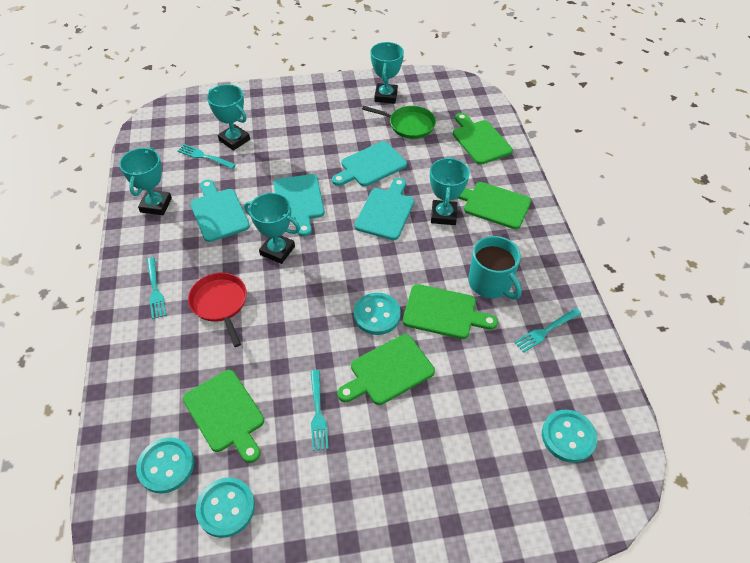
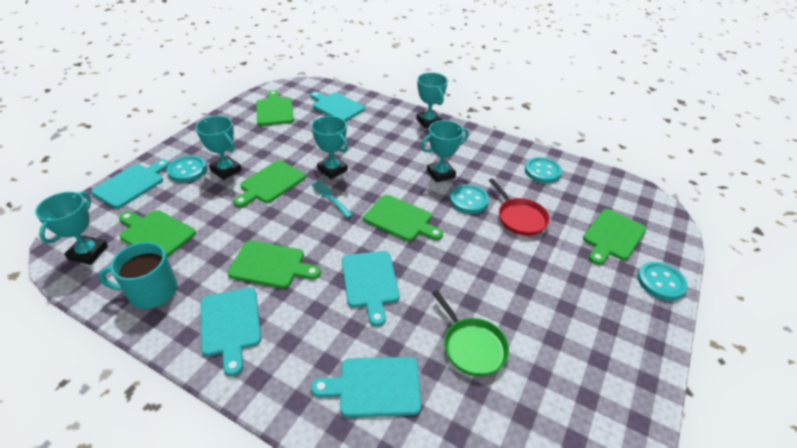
green cutting board: [183,370,264,463] [337,334,435,405] [403,284,498,339] [453,113,513,165] [458,182,531,229] = 5 -> [119,210,196,257] [228,240,321,288] [234,160,306,207] [256,90,294,126] [363,195,443,241] [583,209,646,265] = 6
turquoise cutting board: [190,180,250,242] [274,174,325,236] [332,141,407,186] [355,178,414,240] = 4 -> [91,159,170,208] [201,287,261,376] [310,91,365,121] [311,357,421,417] [342,251,400,326] = 5
turquoise fork: [147,257,166,319] [177,144,236,169] [311,370,329,451] [514,308,581,353] = 4 -> [311,180,353,218] = 1

